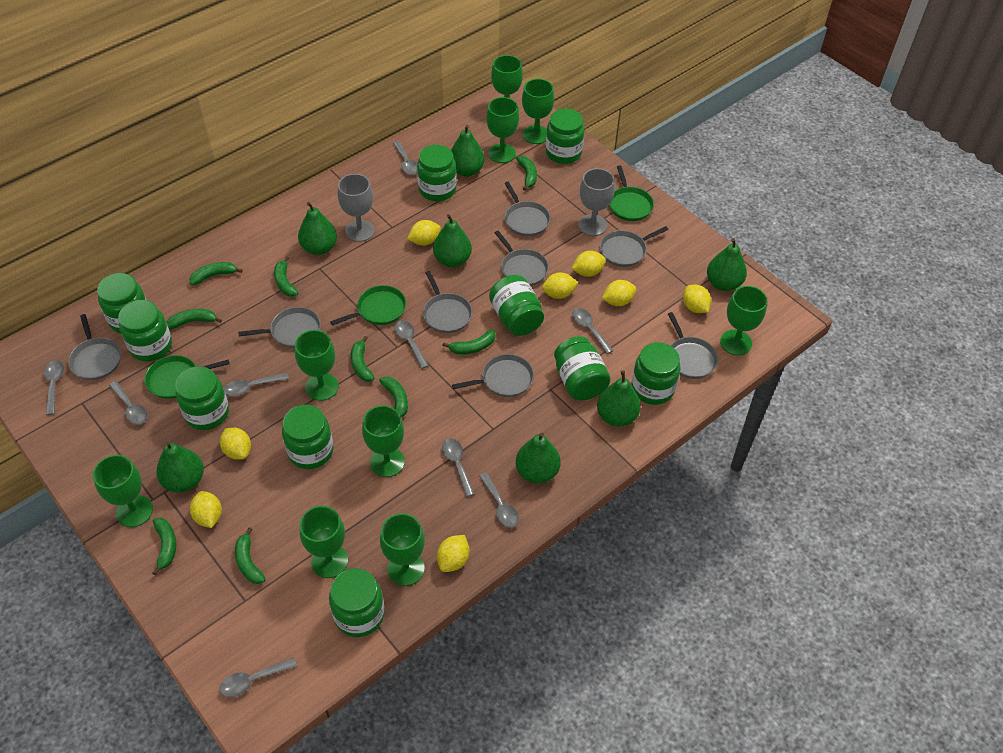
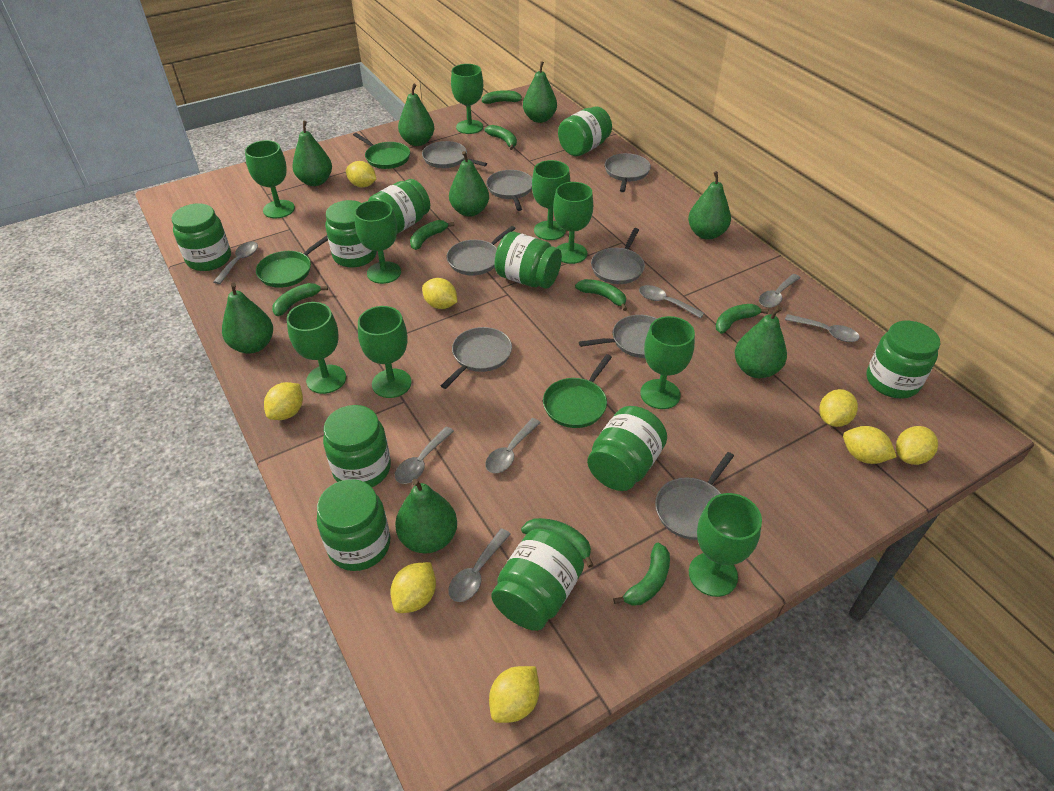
green banana: [152,518,176,575] [166,309,222,329] [190,262,243,285] [235,527,266,584] [274,256,298,296] [351,336,374,381] [379,376,408,417] [442,330,495,354] [516,155,537,191] = 9 -> [272,283,328,316] [410,220,454,250] [482,90,524,104] [485,125,517,150] [521,518,593,568] [575,279,627,311] [613,543,670,606] [716,304,769,334] = 8
green pear: [156,441,204,492] [298,202,337,255] [433,214,472,267] [451,125,485,177] [516,432,561,483] [597,370,641,427] [707,238,747,291] = 7 -> [222,282,273,354] [292,121,332,186] [395,479,457,553] [398,84,434,146] [449,151,489,217] [523,61,557,123] [688,171,731,240] [735,306,787,378] = 8
grey goblet: [338,174,375,242] [578,168,615,236] = 2 -> none = 0
grey spoon: [44,360,64,415] [109,381,148,425] [219,657,297,697] [224,373,289,396] [393,141,417,175] [394,320,429,369] [442,438,475,497] [479,472,519,528] [572,308,613,354] = 9 -> [213,241,258,284] [395,427,454,484] [448,528,511,602] [485,418,541,473] [639,285,704,318] [759,274,800,308] [785,314,860,342] = 7

